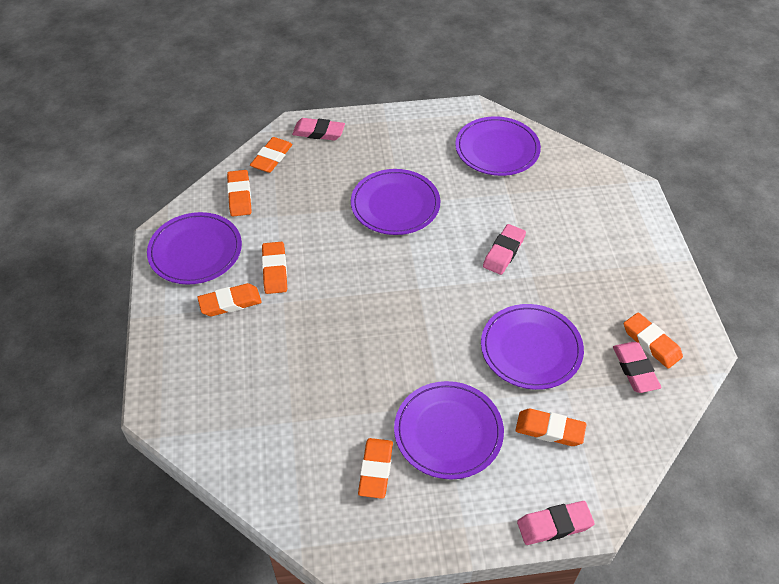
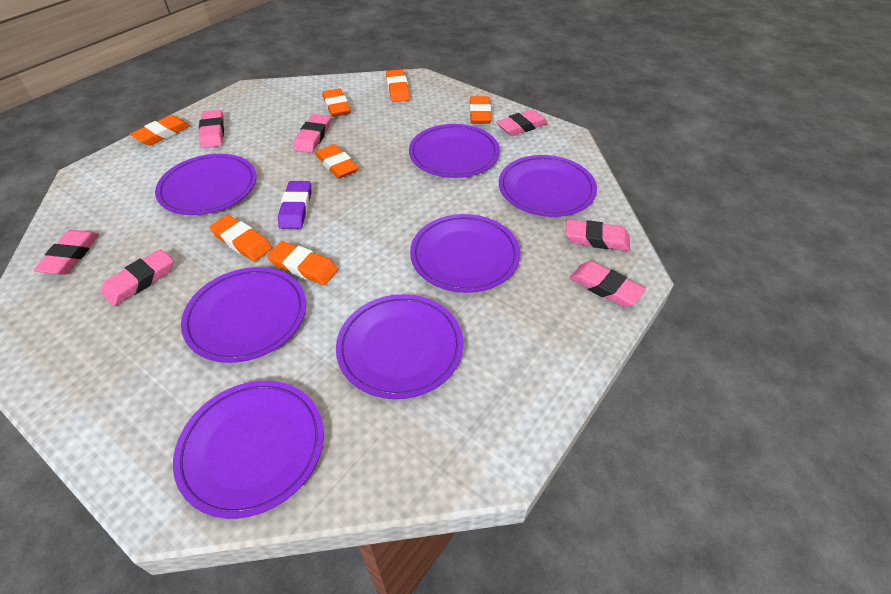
pink eraser: [292,118,345,140] [483,224,526,275] [517,501,595,545] [613,342,662,393] = 4 -> [34,230,99,275] [101,249,173,306] [199,110,224,148] [294,114,331,153] [496,110,548,136] [565,219,630,251] [569,261,646,307] = 7
purple eraser: none = 0 -> [278,181,311,229] = 1
purple plate: [147,212,242,284] [351,169,440,235] [394,381,504,479] [455,116,541,176] [481,304,584,390] = 5 -> [155,154,257,215] [173,381,324,519] [181,267,306,363] [336,294,464,399] [409,124,500,178] [410,214,520,293] [499,155,597,217] = 7

